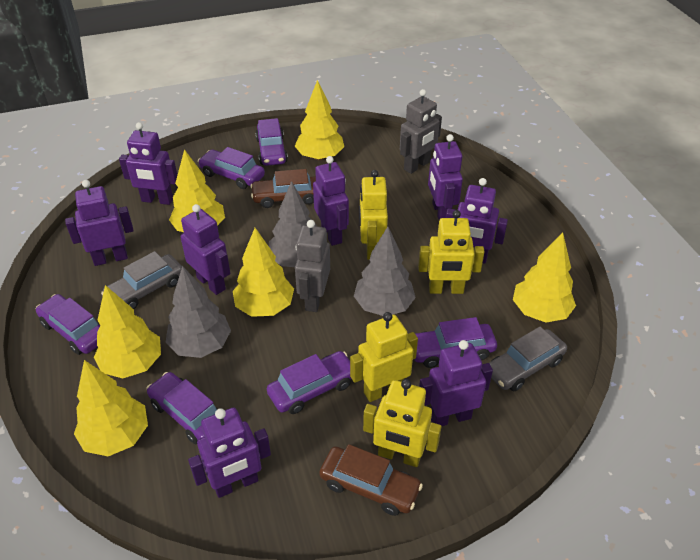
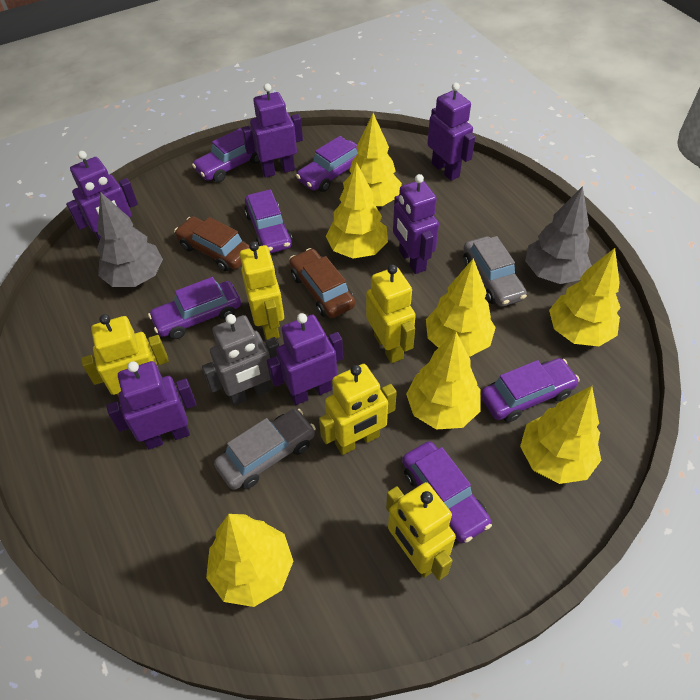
grey robot: [295,220,330,312] [400,89,442,174] = 2 -> [202,314,279,406] = 1
grey tree: [165,266,231,358] [269,181,317,267] [354,227,416,316] = 3 -> [97,192,163,287] [525,186,592,284] = 2
purple robot: [65,180,134,266] [119,122,177,205] [181,204,230,295] [188,408,271,498] [313,156,349,246] [419,340,493,426] [428,134,463,220] [446,178,508,264] = 8 -> [66,151,138,241] [106,361,196,450] [242,83,303,178] [267,313,343,405] [393,174,439,274] [427,83,475,181] = 6
yellow robot: [350,312,418,402] [359,170,388,260] [363,379,442,467] [418,210,484,294] = 4 -> [81,314,169,397] [240,242,284,340] [319,364,397,455] [366,264,416,363] [386,482,456,580] = 5
yellow tree: [74,360,148,456] [94,285,161,378] [169,149,225,232] [233,228,294,317] [295,80,344,161] [513,232,576,322] = 6 -> [206,514,293,607] [326,162,388,259] [343,113,402,206] [406,332,481,429] [426,258,496,357] [520,386,601,484] [549,248,621,346] = 7

